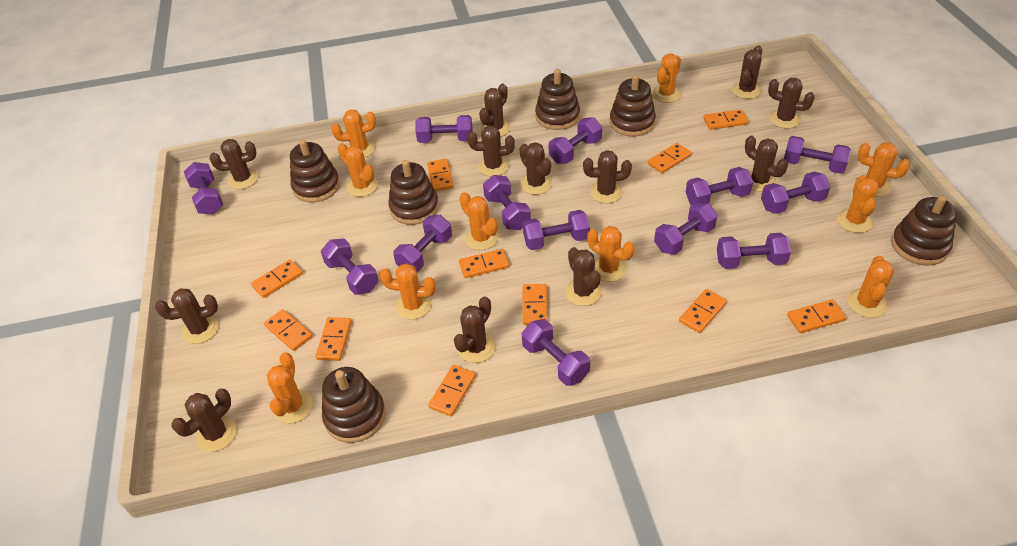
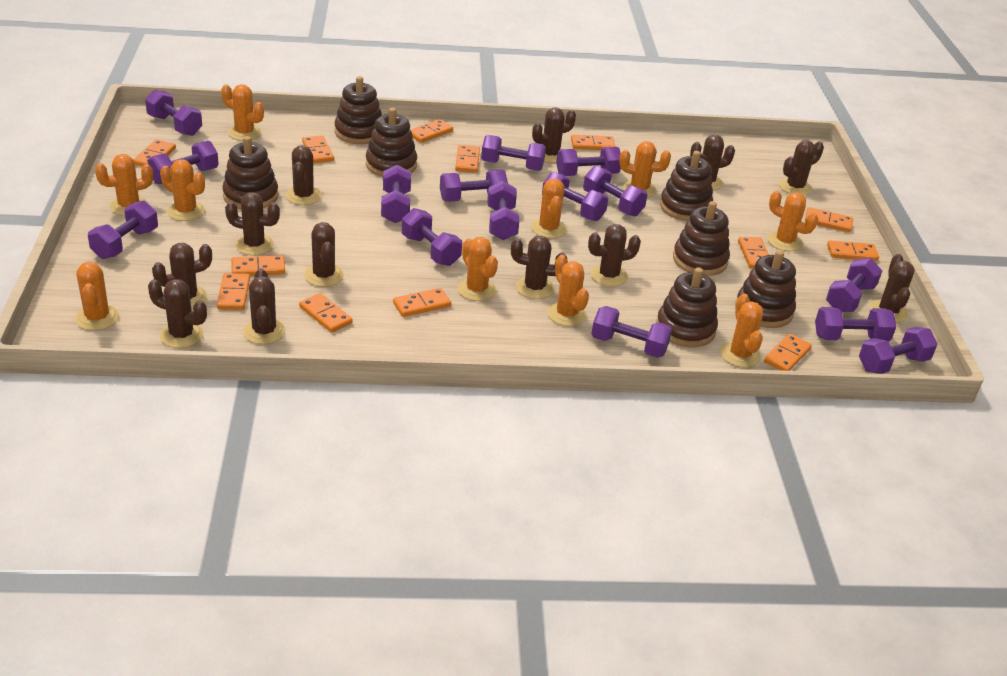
brown stacking toy: [290,139,340,202] [322,367,386,443] [388,160,439,225] [535,69,580,130] [610,74,656,137] [891,195,957,266] = 6 -> [222,136,279,209] [334,76,382,144] [366,108,417,177] [656,267,718,347] [660,151,713,221] [673,201,730,276] [735,250,796,328] = 7
orange domino: [251,259,303,298] [264,309,313,351] [316,317,352,361] [427,159,454,191] [428,365,476,416] [459,249,509,278] [522,284,548,325] [648,143,691,173] [679,289,727,333] [703,109,749,130] [787,300,846,333] = 11 -> [133,140,176,167] [217,273,250,310] [231,255,285,276] [299,293,353,333] [302,135,334,163] [393,288,451,317] [410,119,453,143] [455,145,480,173] [571,135,616,150] [738,237,769,268] [764,334,812,371] [805,207,853,232] [827,241,879,261] = 13
purple dumbbell: [184,162,223,214] [321,238,379,295] [393,215,452,272] [415,115,472,143] [483,175,531,230] [522,319,590,386] [523,210,590,250] [549,117,602,164] [654,202,718,255] [686,167,753,205] [717,233,791,269] [761,172,830,214] [784,136,851,174] = 13 -> [88,201,158,259] [145,89,202,136] [147,141,219,184] [381,165,411,223] [402,208,462,266] [440,169,508,202] [481,135,546,171] [487,181,520,240] [542,172,608,221] [556,147,621,176] [583,166,647,216] [591,306,672,358] [815,307,896,342] [826,258,882,312] [859,327,937,374] = 15

